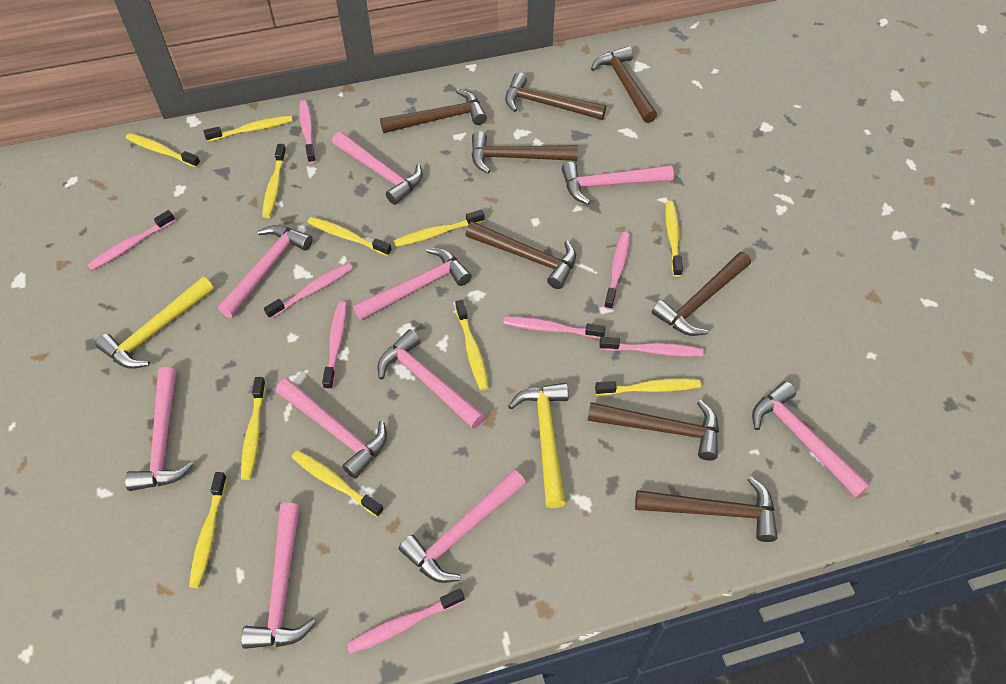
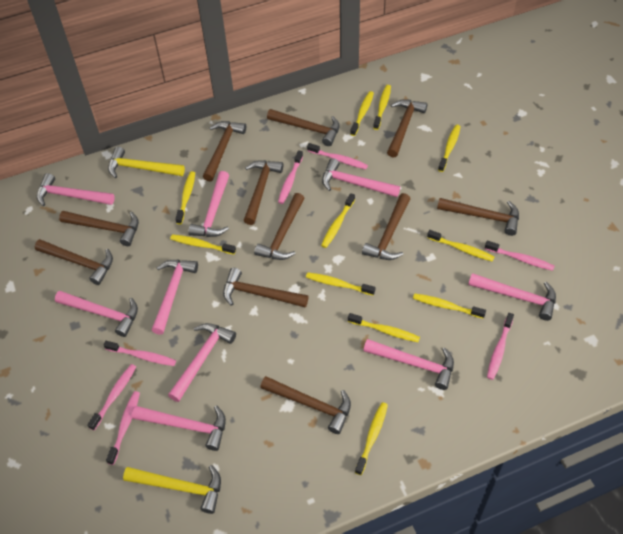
brown hammer: [380,89,487,133] [465,221,576,289] [471,131,578,173] [505,73,606,120] [587,400,719,461] [591,46,657,123] [635,477,778,542] [652,252,751,336] = 8 -> [35,239,113,285] [59,211,139,246] [203,121,246,182] [223,268,308,308] [243,160,283,225] [254,193,305,260] [260,376,351,434] [267,109,340,146] [362,193,410,260] [387,99,427,158] [437,198,519,236] = 11
pink hammer: [125,367,194,491] [218,225,313,318] [241,503,316,649] [276,378,387,479] [332,132,423,205] [353,248,472,321] [377,329,485,429] [399,470,526,583] [562,162,674,205] [752,381,870,498] = 10 -> [37,173,115,206] [55,291,138,337] [132,405,226,451] [152,260,198,335] [168,323,236,402] [188,171,229,237] [322,158,400,197] [363,339,454,390] [468,273,556,321] = 9
pink toothbrush: [87,210,175,271] [264,262,353,319] [299,100,316,164] [322,301,347,390] [347,589,465,654] [503,317,606,338] [599,337,703,357] [604,232,630,310] = 8 -> [87,364,136,431] [103,341,176,366] [106,391,140,465] [278,150,303,204] [307,143,368,169] [485,241,555,271] [487,313,514,380] = 7

